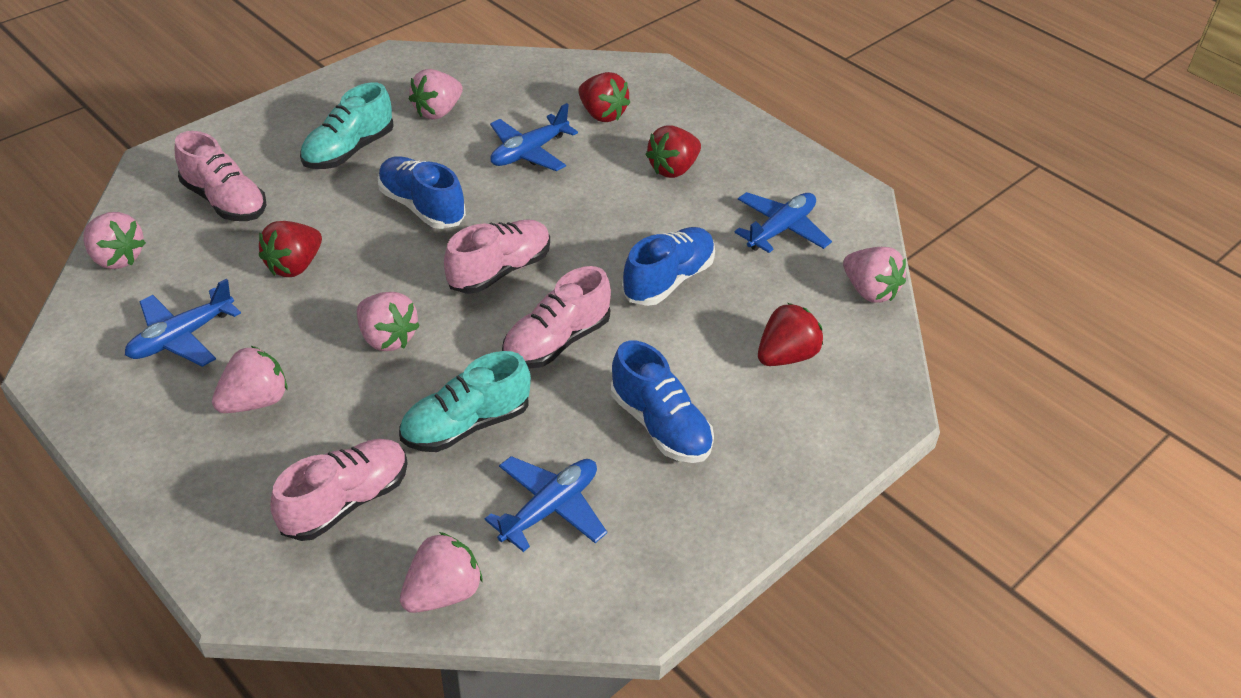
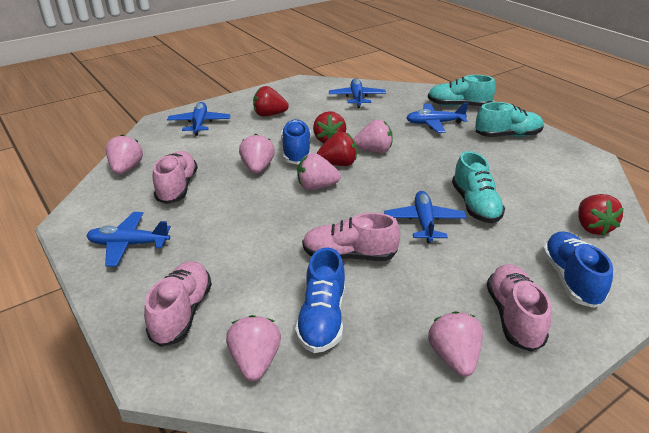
blue plane: [125,278,241,367] [485,456,607,552] [490,103,578,171] [734,192,832,253] = 4 -> [86,212,171,267] [167,102,231,136] [329,78,386,108] [384,191,467,243] [406,103,469,133] = 5
turquoise shoe: [300,82,394,169] [399,351,531,452] = 2 -> [428,75,496,106] [452,151,505,223] [475,102,544,137] = 3

